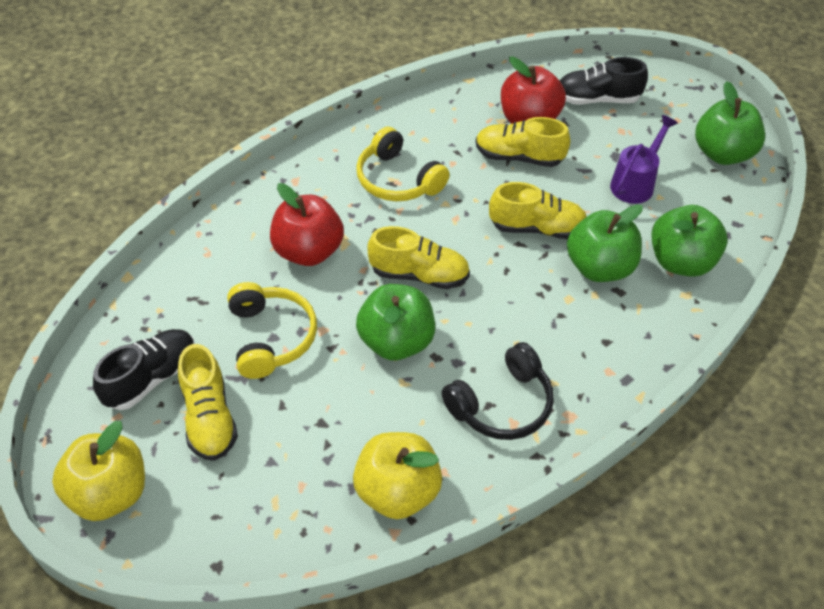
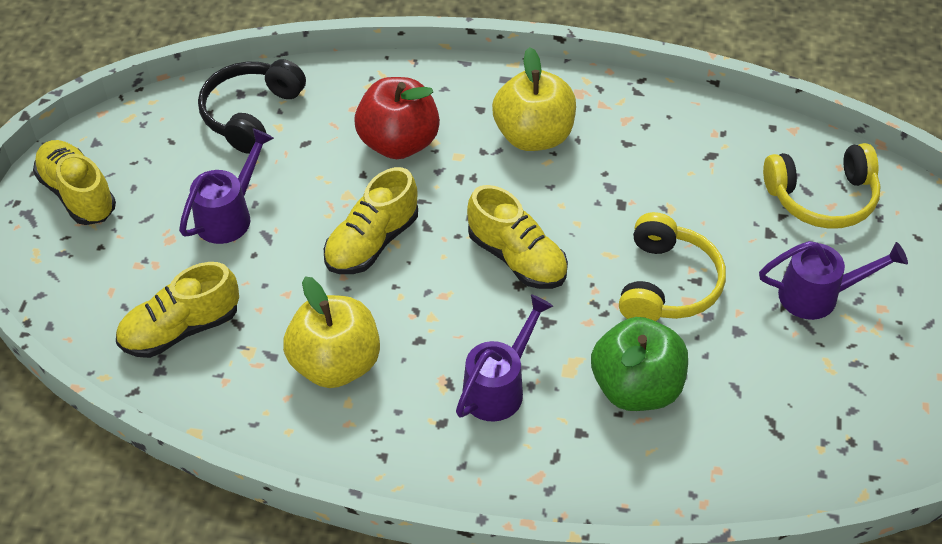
black shoe: [93,329,195,410] [560,57,648,105] = 2 -> none = 0
green apple: [356,284,435,360] [567,204,643,282] [651,205,728,277] [695,81,765,165] = 4 -> [591,317,688,411] = 1
purple watering can: [610,115,678,204] = 1 -> [179,128,274,244] [456,294,553,422] [759,241,908,320] = 3
red apple: [270,183,344,266] [501,56,566,124] = 2 -> [354,77,440,159] = 1

